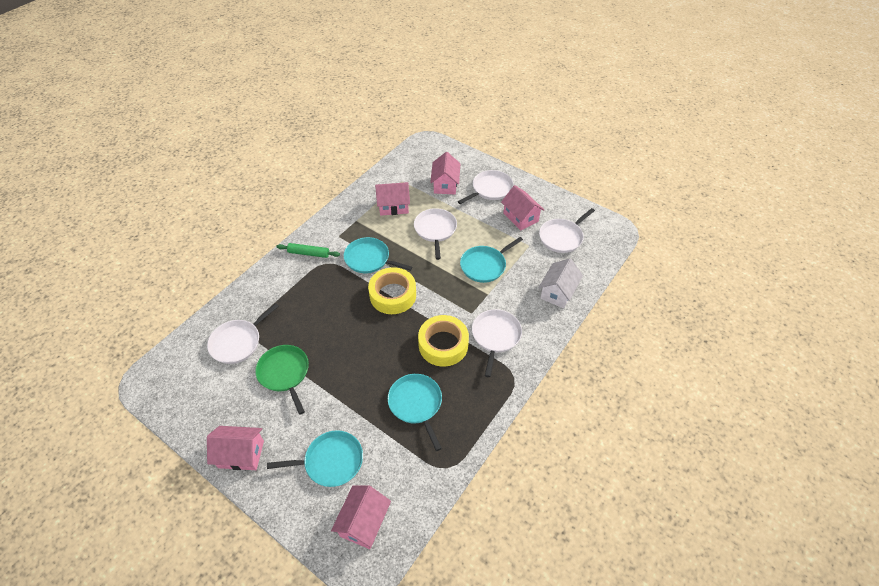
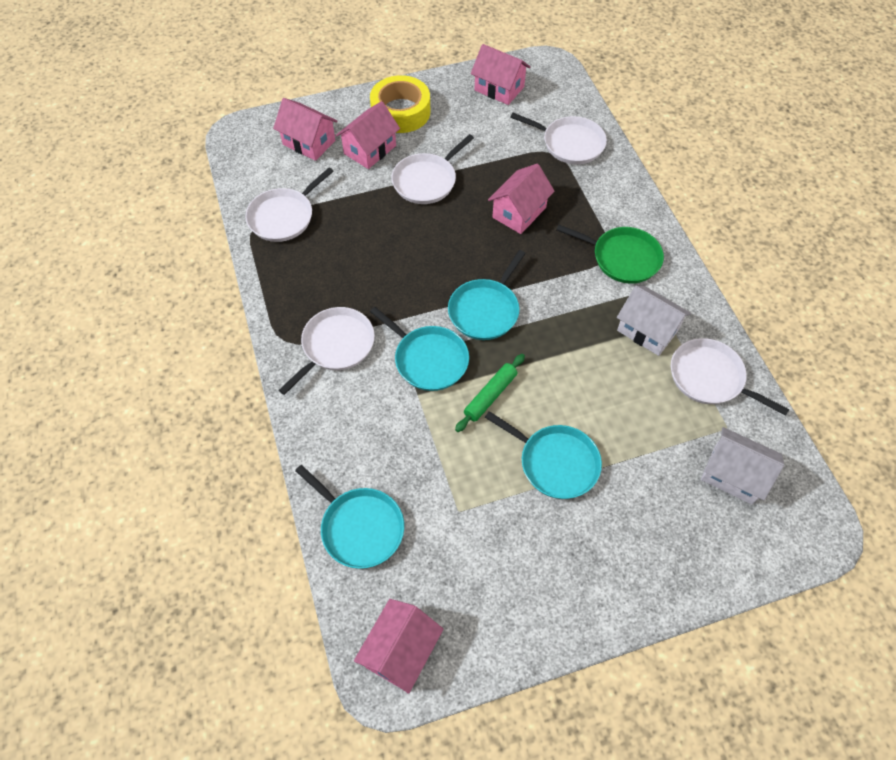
white house: [538,258,583,308] = 1 -> [617,285,691,356] [701,427,784,504] = 2
yellow tape: [368,267,416,314] [418,315,469,367] = 2 -> [370,75,430,133] = 1

